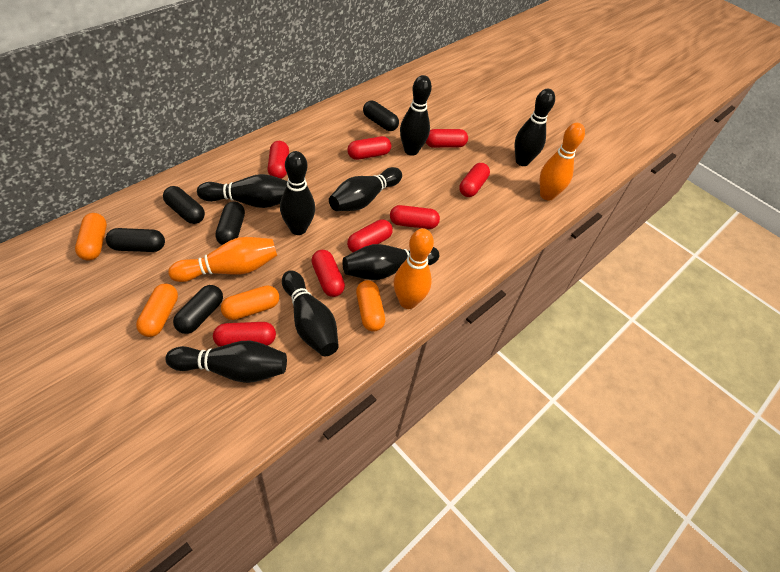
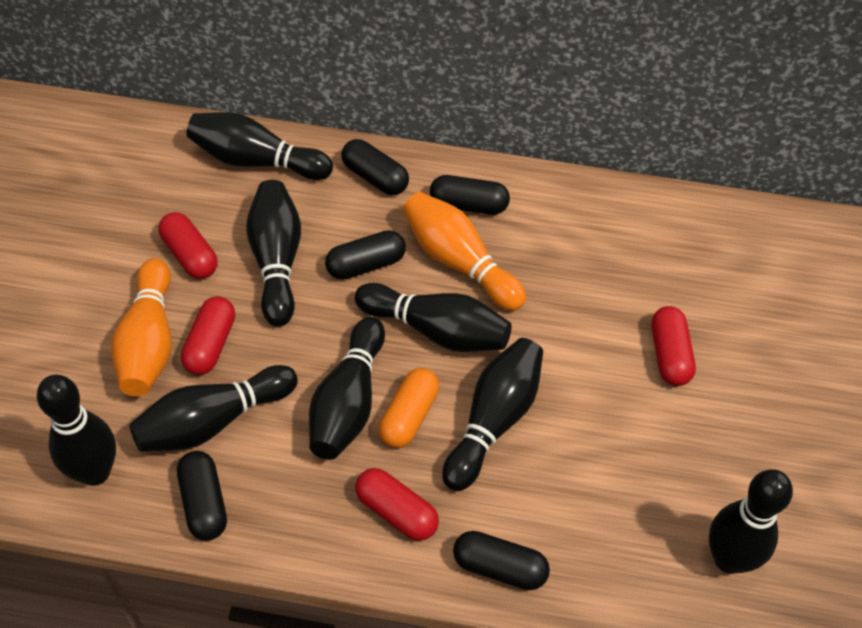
orange bowling pin: [168,237,277,282] [394,229,434,309] [540,123,585,200] = 3 -> [111,258,172,396] [403,192,526,311] = 2
orange capsule: [75,213,107,261] [136,283,178,337] [221,285,279,320] [356,280,385,332] = 4 -> [379,368,439,448] = 1
red capsule: [213,322,276,347] [268,141,289,179] [311,250,345,297] [347,136,391,160] [347,219,393,252] [390,205,440,229] [426,129,468,148] [459,163,490,197] = 8 -> [158,212,218,279] [181,296,235,375] [355,468,439,541] [651,306,696,386] = 4

